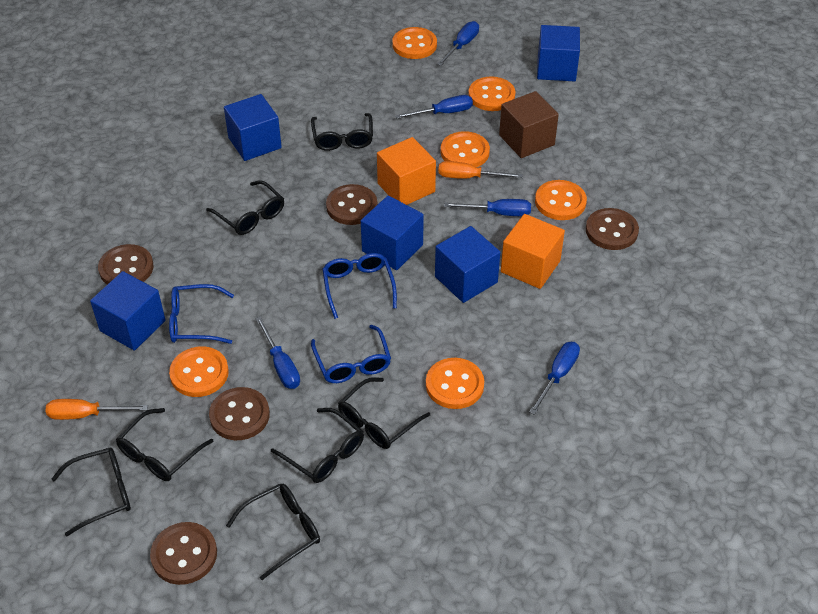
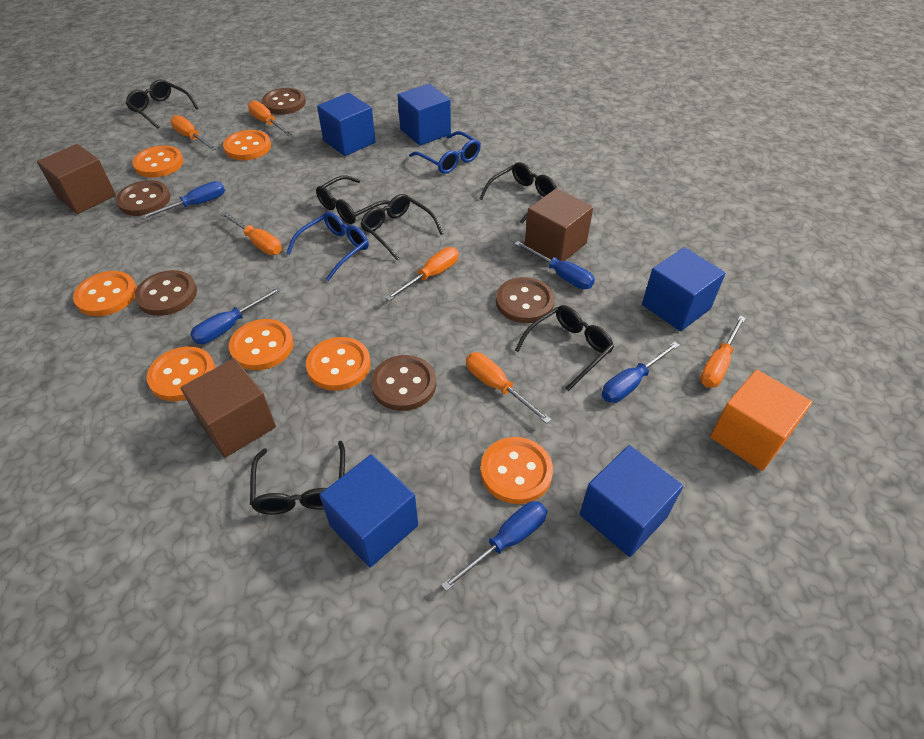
black glasses: [51,448,131,536] [116,408,214,481] [206,180,284,235] [226,484,320,580] [271,408,364,483] [311,113,373,151] [338,377,430,449] = 7 -> [126,80,199,129] [250,441,345,515] [316,176,390,224] [361,194,444,260] [479,162,557,224] [515,305,614,391] = 6
blue glasses: [169,284,234,344] [311,325,391,383] [322,253,397,319] = 3 -> [286,212,369,281] [409,131,481,174] = 2
brown cube: [499,91,559,158] = 1 -> [37,144,116,214] [181,358,276,458] [525,188,593,261] = 3
orange button: [169,346,229,397] [393,27,437,59] [426,358,484,409] [441,131,490,167] [468,76,515,111] [535,180,587,220] = 6 -> [73,271,137,316] [132,145,184,178] [147,346,215,401] [223,130,271,160] [229,319,293,370] [306,337,371,391] [481,437,553,504] = 7
orange cube: [377,137,436,205] [501,214,565,289] = 2 -> [710,370,812,471] = 1
orange screwdriver: [46,399,148,420] [438,161,523,179] = 2 -> [170,115,217,151] [220,211,282,255] [248,100,292,136] [385,247,459,301] [466,352,551,424] [700,316,746,388] = 6

